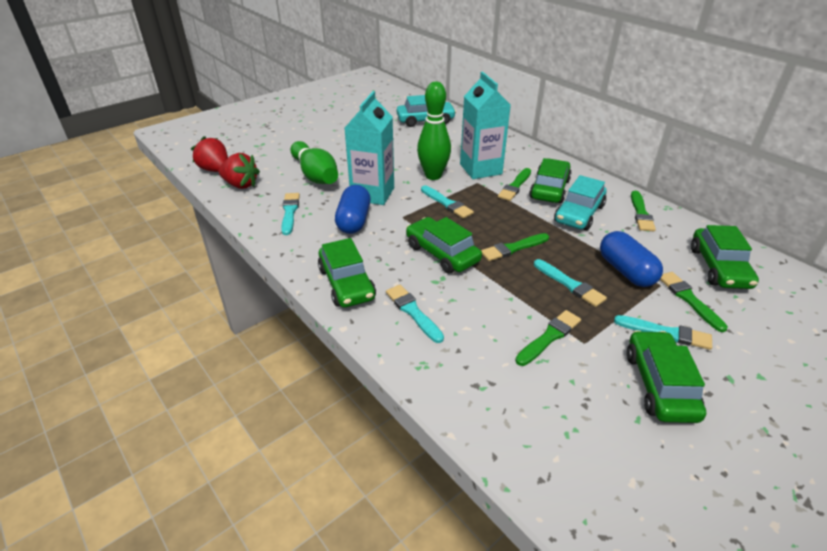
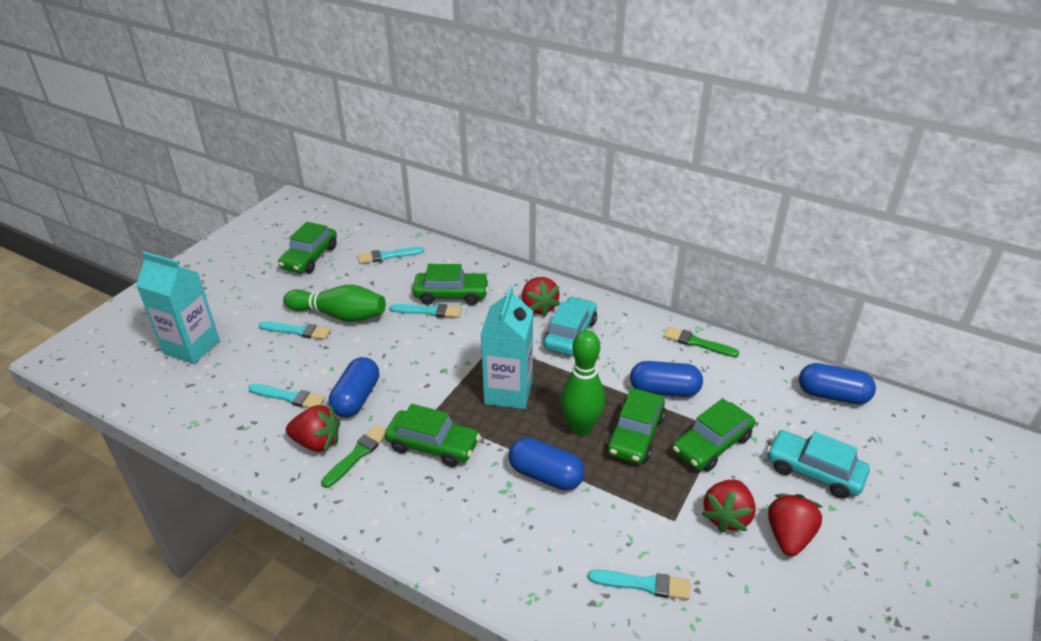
blue capsule: [335,185,370,234] [600,231,663,287] = 2 -> [329,357,379,417] [509,437,585,490] [630,361,703,397] [799,363,876,404] = 4
green brush: [481,233,549,261] [498,168,531,201] [515,310,581,366] [631,191,656,231] [660,272,728,332] = 5 -> [321,425,386,488] [663,327,739,357] = 2
red strawberry: [191,136,228,172] [219,153,260,189] = 2 -> [286,404,340,452] [522,277,560,317] [702,480,756,533] [768,494,822,556] = 4

